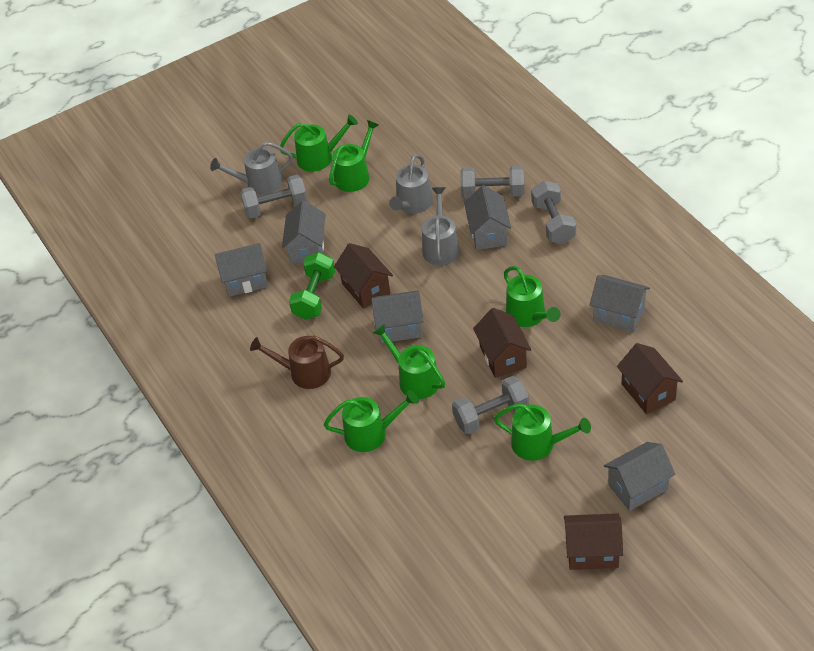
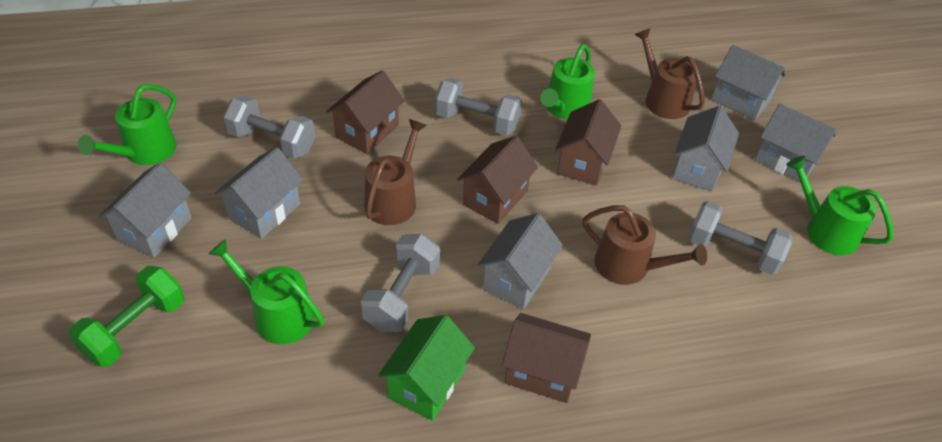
brown watering can: [250,335,344,389] = 1 -> [364,119,427,225] [582,205,707,285] [635,28,705,119] = 3
green house: none = 0 -> [378,315,475,421] = 1
green watering can: [280,115,358,172] [324,390,419,452] [329,120,379,192] [373,324,445,399] [494,403,591,461] [504,266,560,327] = 6 -> [78,84,177,165] [209,239,324,344] [540,44,595,119] [786,156,893,255] = 4
grey watering can: [210,142,293,195] [389,154,433,214] [422,187,460,266] = 3 -> none = 0

